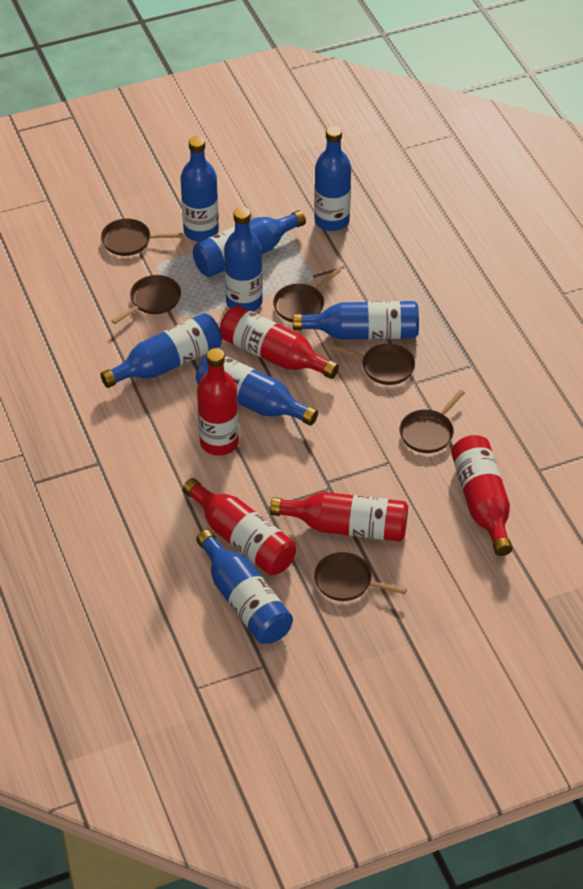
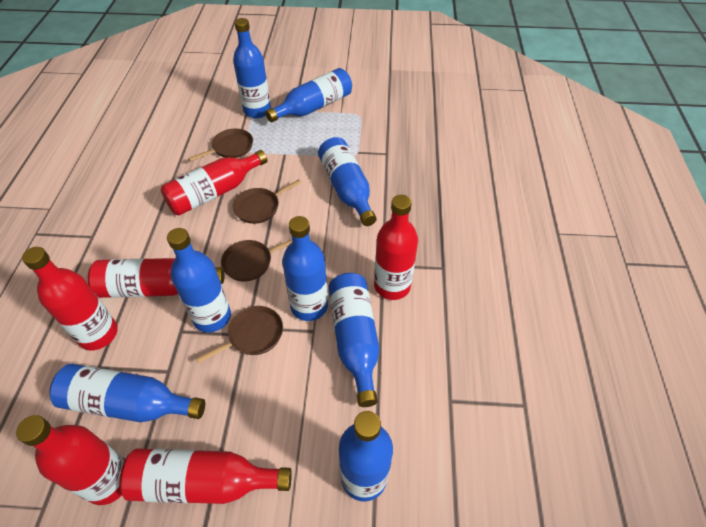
brown pan: [101,219,182,256] [111,275,181,324] [273,268,341,323] [314,552,407,601] [331,343,415,385] [400,390,465,453] = 6 -> [188,128,253,162] [196,306,283,364] [221,240,292,281] [233,179,301,224] = 4
red bottle: [183,478,296,575] [197,348,239,456] [220,305,339,379] [270,492,408,542] [451,435,512,556] = 5 -> [16,415,125,505] [22,247,118,350] [88,258,224,298] [119,448,292,504] [161,150,267,216] [374,195,418,300] = 6

